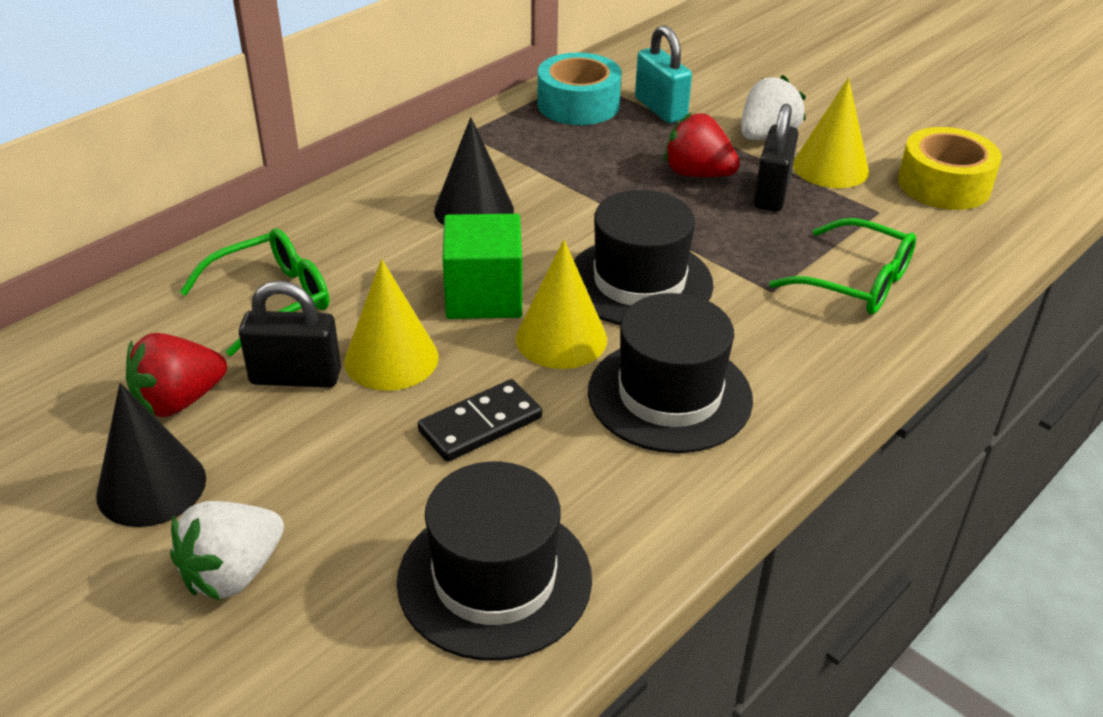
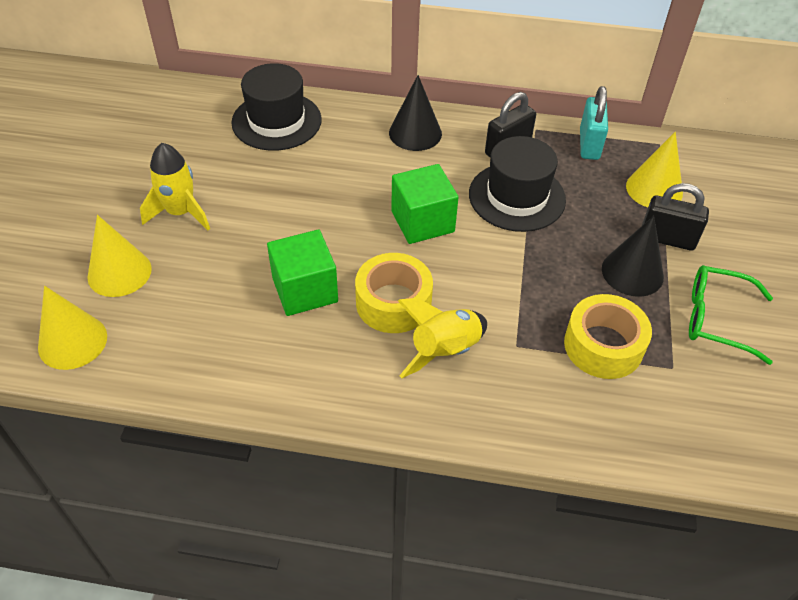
black domino: [418,379,542,462] = 1 -> none = 0
black hat: [397,462,592,661] [574,190,714,325] [588,293,753,453] = 3 -> [231,63,322,151] [469,136,566,232] = 2
green cube: [442,214,522,319] = 1 -> [267,229,338,316] [391,164,459,244] = 2
green glasses: [180,228,329,356] [769,218,916,315] = 2 -> [689,265,773,365] = 1
red strawberry: [126,333,227,417] [664,112,740,177] = 2 -> none = 0
turquoise tape: [538,53,622,125] = 1 -> none = 0
white strawberry: [170,501,284,601] [741,75,806,140] = 2 -> none = 0
yellow rocket: none = 0 -> [140,143,210,230] [398,298,487,378] = 2
yellow tape: [898,127,1002,210] = 1 -> [355,253,433,333] [564,294,652,379] = 2

